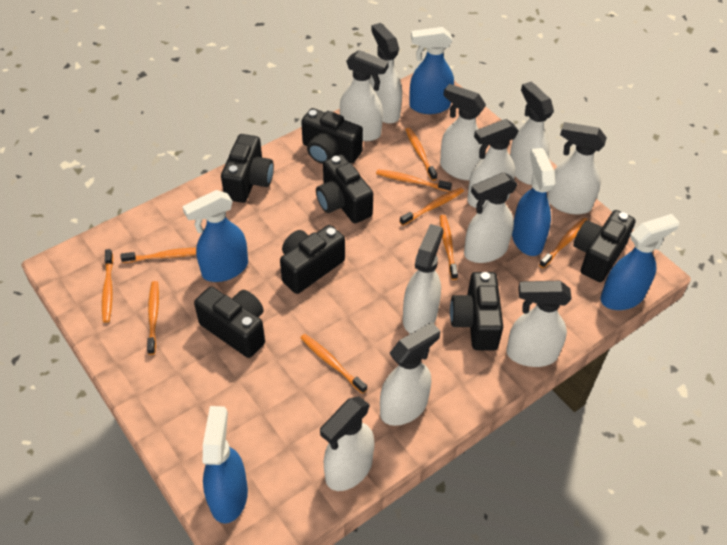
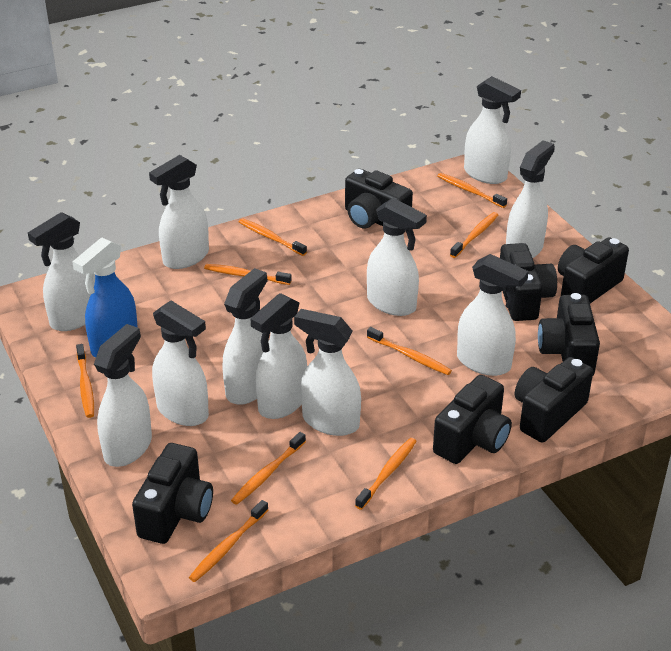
blue spray bottle: [182,190,248,282] [203,406,248,524] [409,27,454,114] [512,148,555,256] [600,214,679,310] = 5 -> [72,237,138,358] = 1

